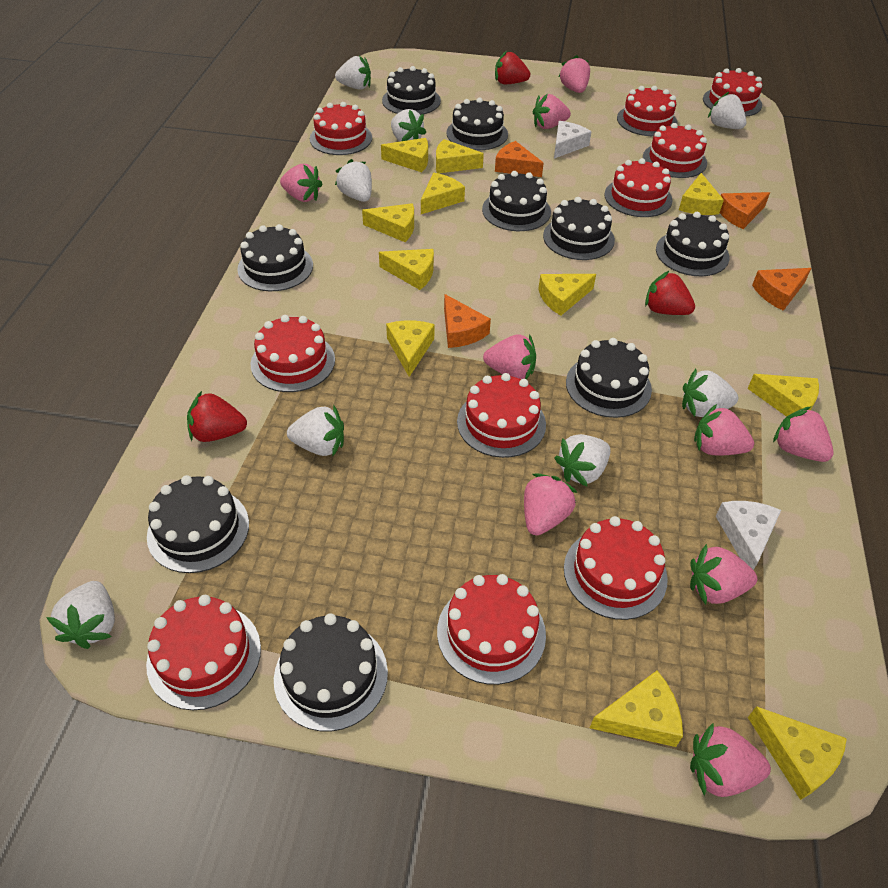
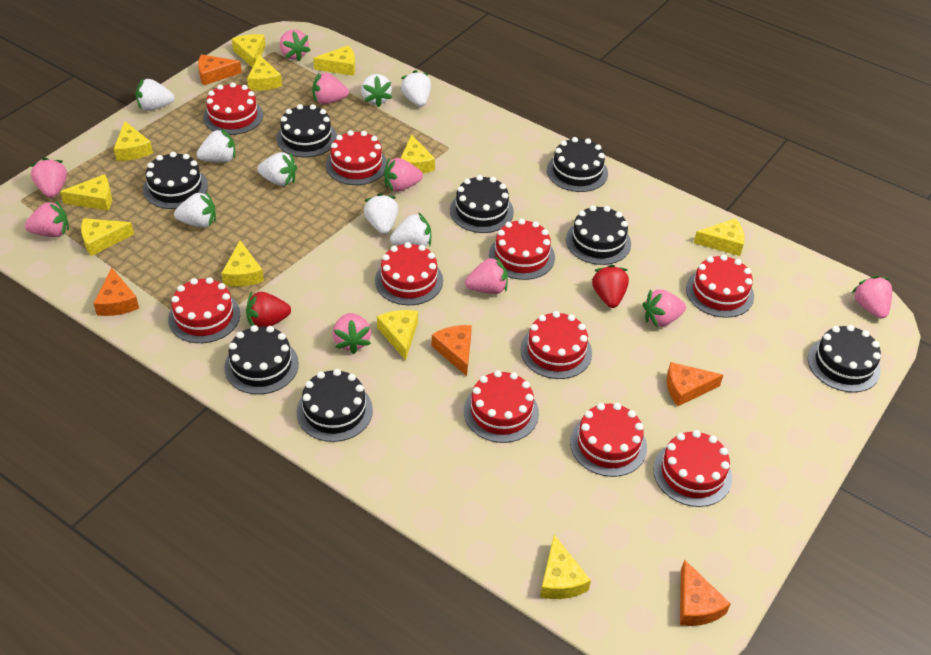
black cake: [147,475,249,573] [237,224,313,291] [274,613,388,732] [382,66,441,115] [446,98,508,150] [482,171,551,231] [543,197,615,260] [566,338,652,418] [656,212,730,276] = 9 -> [143,152,208,209] [224,325,299,394] [276,104,337,157] [296,369,373,442] [450,175,514,233] [547,137,608,192] [566,205,631,265] [808,325,881,392] = 8
orange cheese: [444,294,491,348] [495,141,544,177] [720,192,770,229] [752,268,811,311] = 4 -> [93,268,139,316] [198,54,242,85] [432,325,472,376] [667,362,723,406] [680,560,731,626] = 5
red strawberry: [187,391,247,442] [495,51,530,84] [645,271,695,315] = 3 -> [246,292,291,327] [592,265,629,308] = 2
white cheese: [554,121,592,158] [716,501,781,570] = 2 -> none = 0

